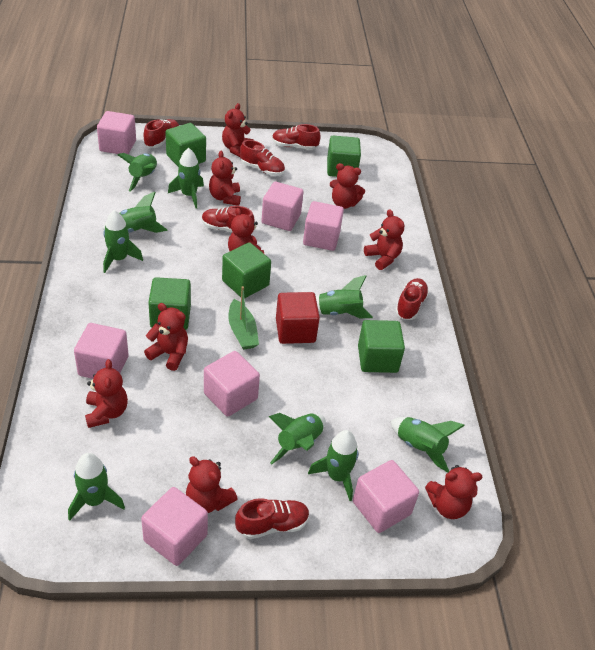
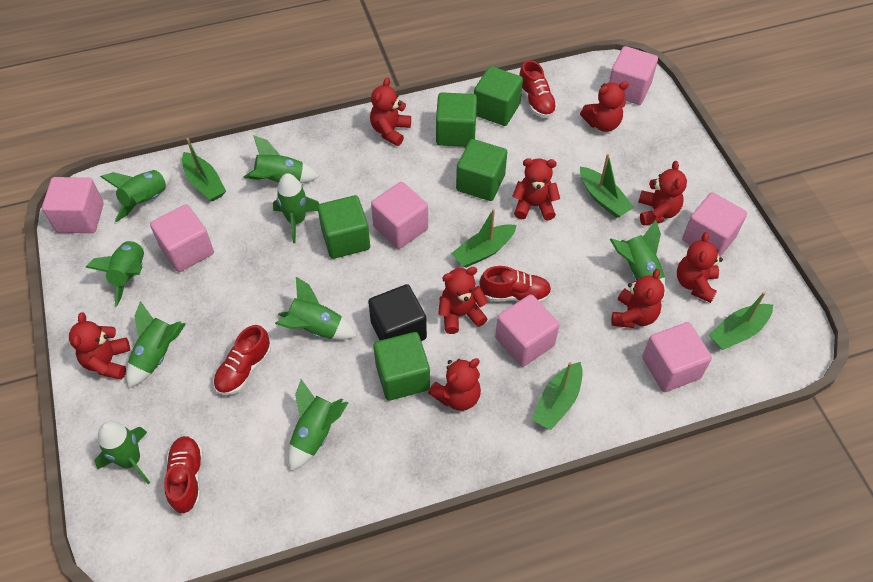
black cube: none = 0 -> [368,284,427,341] = 1
green boat: [229,286,259,350] = 1 -> [182,138,226,202] [451,209,517,268] [531,362,583,430] [580,154,634,218] [709,292,773,350] = 5
red cube: [276,292,320,344] = 1 -> none = 0
red shoe: [144,119,179,148] [202,206,255,233] [235,498,310,539] [240,140,285,176] [272,124,321,150] [395,278,429,320] = 6 -> [164,436,203,513] [213,325,271,395] [480,266,552,303] [519,60,557,118] = 4

